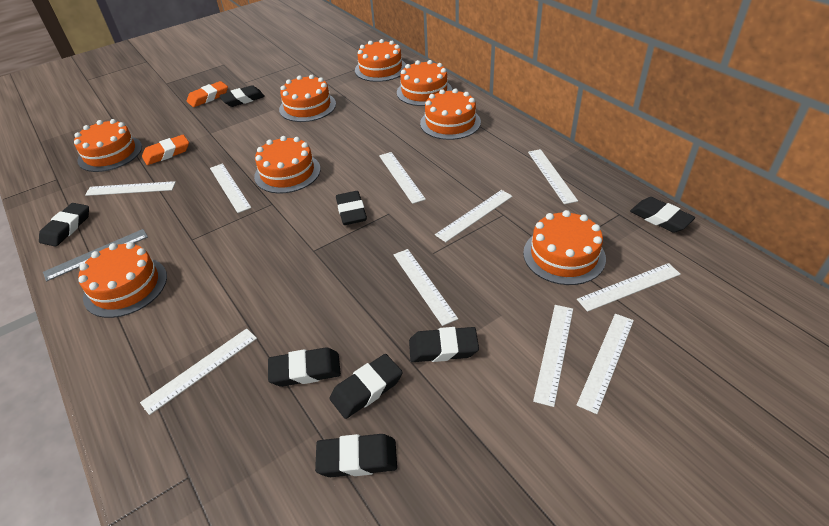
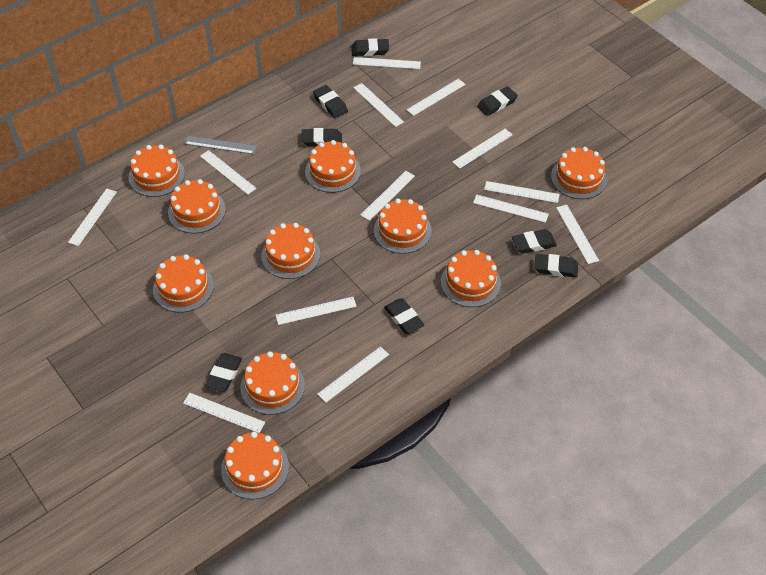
orange cake: [74,119,142,172] [78,242,167,318] [254,136,321,193] [279,75,336,122] [355,39,406,82] [397,60,452,106] [420,89,481,140] [523,210,606,285] = 8 -> [128,145,185,197] [153,254,214,313] [168,179,226,233] [221,432,289,499] [240,351,305,415] [261,223,320,279] [305,140,361,193] [374,199,432,254] [441,250,501,307] [551,147,607,199] = 10
orange eraser: [142,135,189,165] [187,81,228,107] = 2 -> none = 0
white ruler: [85,181,176,196] [140,328,257,415] [210,163,251,213] [379,152,426,204] [393,249,458,326] [435,190,513,242] [528,149,578,204] [533,305,573,407] [577,263,681,312] [577,314,634,414] = 10 -> [68,189,117,246] [183,393,265,433] [200,150,257,195] [276,297,357,325] [317,346,389,403] [353,57,421,69] [353,83,404,127] [360,171,415,221] [407,79,466,116] [452,129,513,169] [473,195,549,223] [484,181,560,203] [556,205,599,264] = 13

